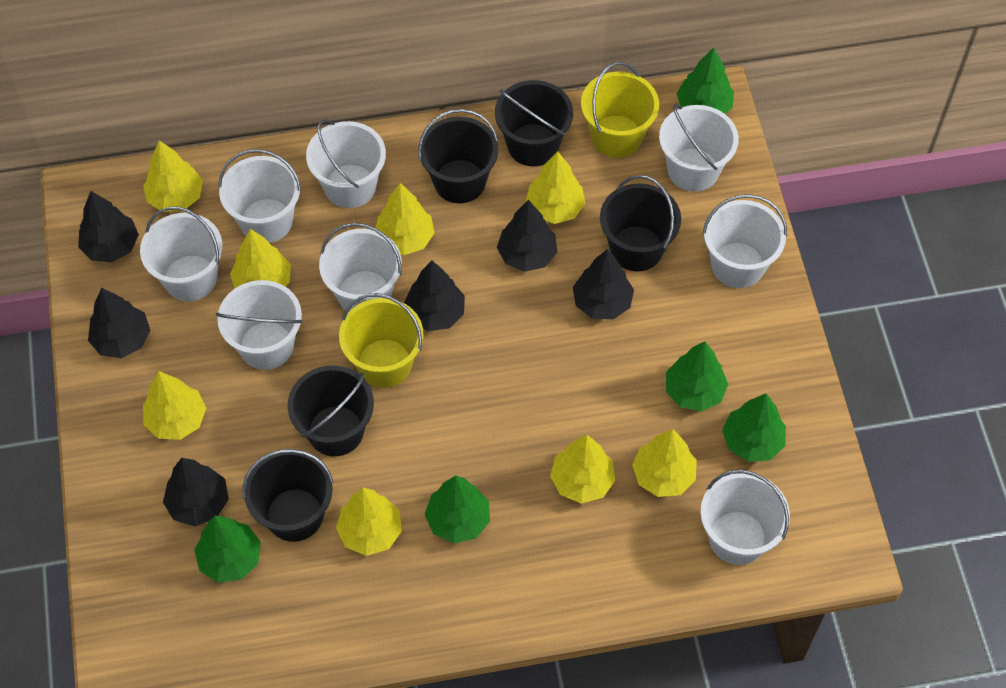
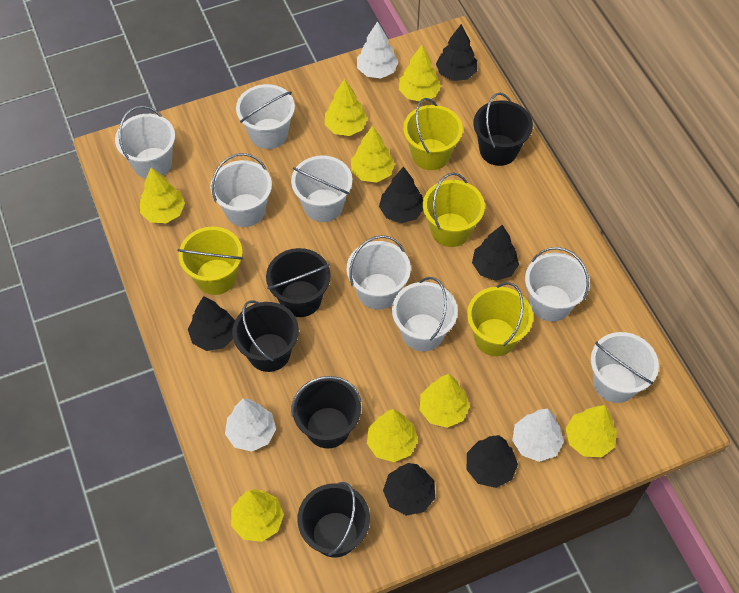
green tree: [194,516,261,583] [425,475,490,543] [666,341,728,411] [677,48,734,114] [722,393,786,462] = 5 -> none = 0
white tree: none = 0 -> [225,398,276,452] [357,21,398,79] [512,409,564,462] = 3
yellow bucket: [339,293,423,388] [581,62,659,158] = 2 -> [177,227,243,295] [403,98,463,170] [423,173,485,247] [467,282,533,356] = 4

